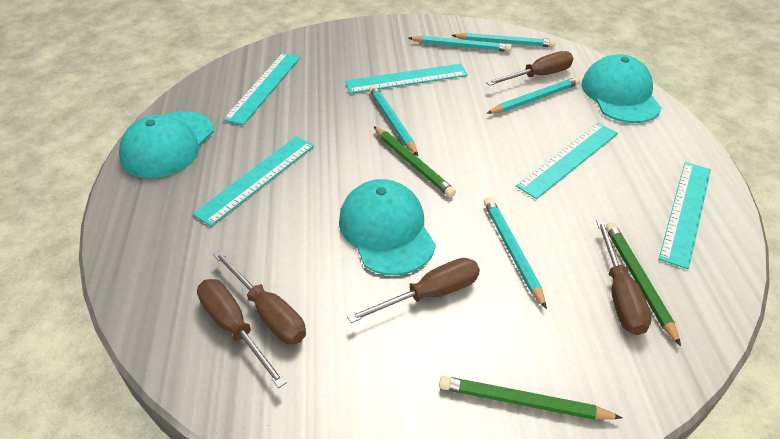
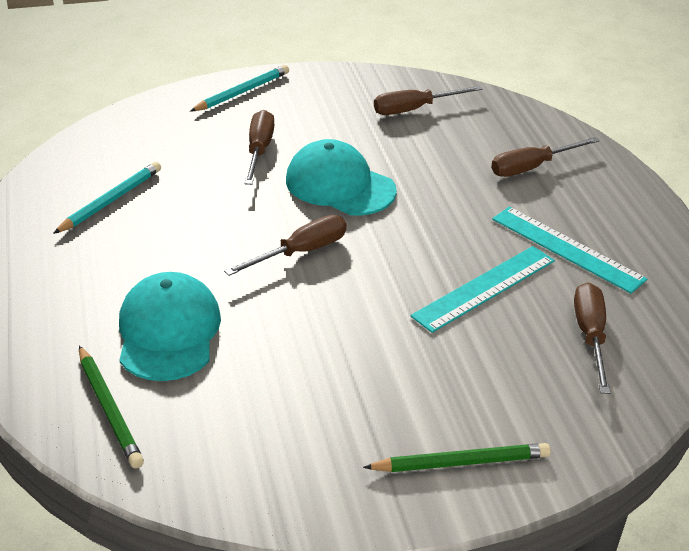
green pencil: [373,126,456,197] [439,376,622,420] [606,222,681,346] = 3 -> [79,346,144,468] [363,443,551,472] = 2
turquoise cap: [119,111,214,178] [339,179,436,276] [582,54,662,123] = 3 -> [119,272,221,381] [286,139,397,215] = 2
turquoise pencil: [369,85,418,156] [409,36,512,52] [451,33,556,47] [484,197,547,309] [486,77,580,114] = 5 -> [53,162,161,234] [190,65,289,111] = 2
turquoise ruler: [193,136,314,226] [223,53,300,125] [345,64,468,94] [516,123,618,199] [659,162,711,269] = 5 -> [410,246,555,333] [492,207,647,294] = 2

